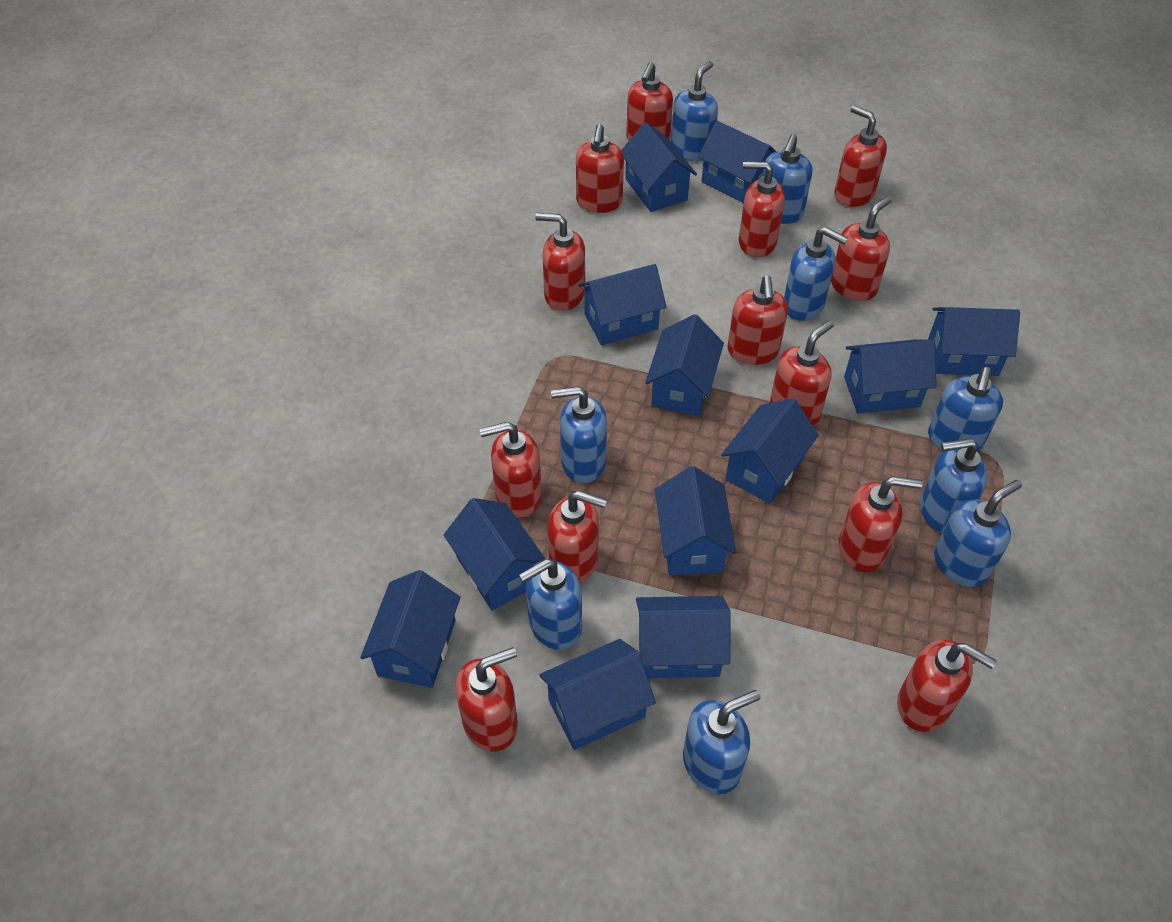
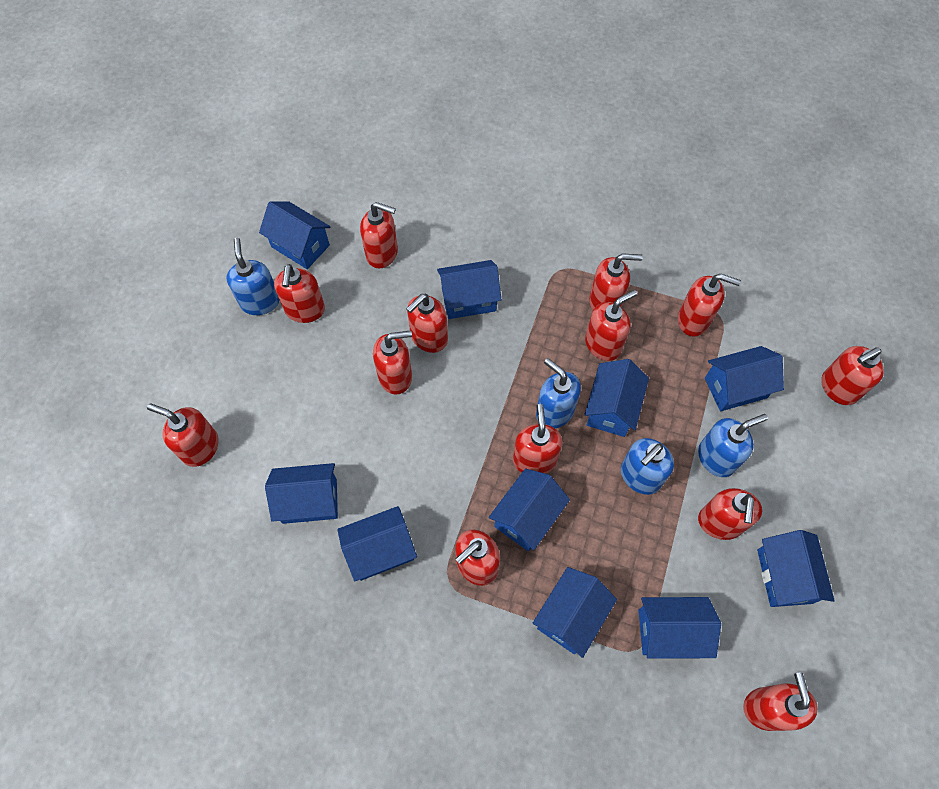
blue house: [360,570,460,688] [444,498,545,611] [539,639,656,750] [579,264,666,345] [621,122,697,212] [636,596,731,678] [645,314,724,417] [655,466,736,576] [698,121,776,203] [721,398,819,504] [844,339,936,414] [928,307,1020,376] = 12 -> [259,201,331,269] [265,463,338,524] [337,506,417,581] [437,260,502,319] [489,469,570,551] [533,567,617,658] [584,359,649,437] [638,597,721,659] [705,346,784,411] [757,530,835,607] = 10
blue soap dispenser: [519,559,582,650] [551,386,607,483] [671,61,718,161] [683,690,760,794] [762,134,813,224] [784,227,848,321] [920,438,988,533] [928,367,1003,452] [934,480,1022,587] = 9 -> [227,238,279,315] [536,358,581,428] [621,438,674,495] [698,414,768,477] = 4

